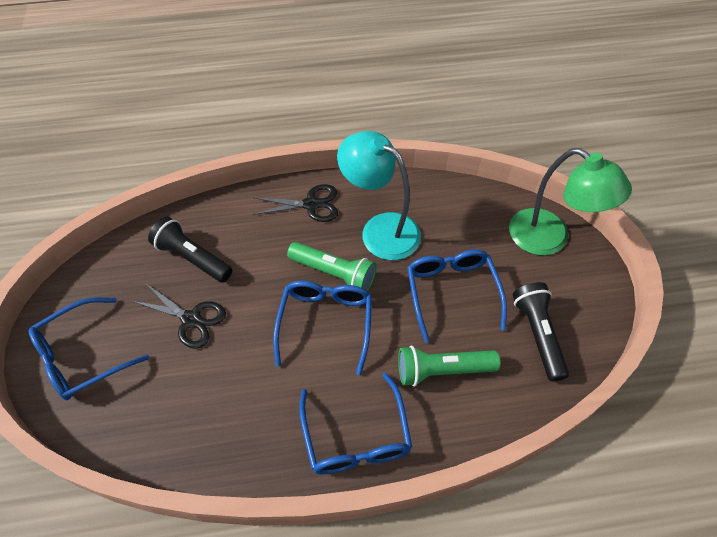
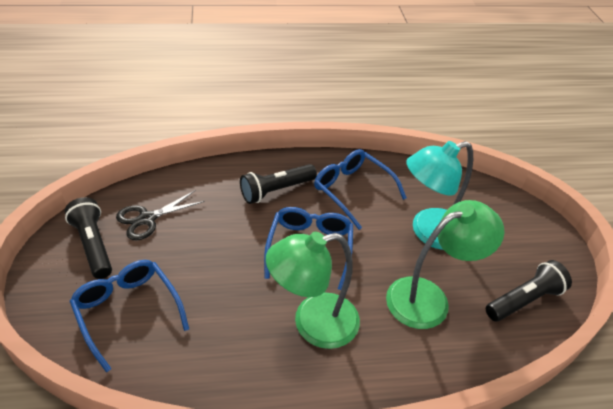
black flashlight: [148,216,232,283] [512,282,569,381] = 2 -> [65,197,112,279] [240,164,317,204] [486,260,572,321] = 3
black scissors: [132,284,226,349] [252,184,338,222] = 2 -> [116,191,205,240] = 1
blue glasses: [28,297,149,400] [273,281,372,375] [299,373,412,474] [407,250,507,343] = 4 -> [69,260,189,373] [264,207,353,290] [314,149,407,230] = 3
green flashlight: [287,242,376,291] [398,345,501,386] = 2 -> none = 0
green lamp: [509,148,632,255] = 1 -> [266,232,360,349] [386,200,504,329] = 2

